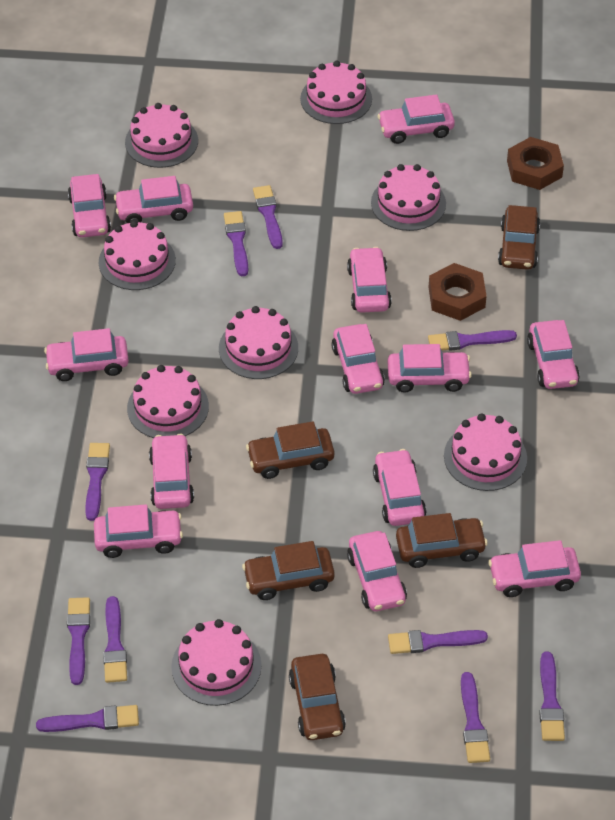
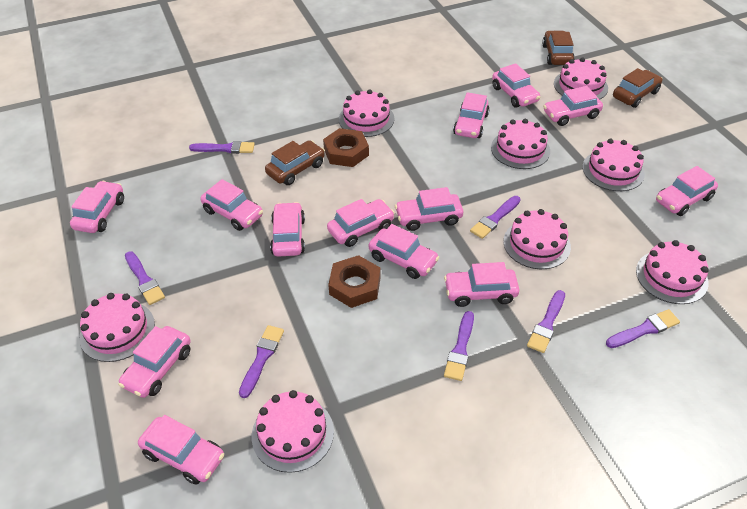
brown car: [242,541,335,600] [246,421,334,479] [289,654,346,740] [396,513,488,568] [498,205,540,270] = 5 -> [265,140,325,185] [542,31,575,65] [613,68,663,108] = 3
purple brush: [36,705,139,732] [67,597,90,685] [85,443,110,521] [103,596,127,683] [224,211,248,276] [253,185,283,249] [388,630,488,654] [428,330,517,351] [461,672,490,763] [539,652,565,741] = 10 -> [125,251,165,305] [189,141,255,154] [239,325,284,398] [444,311,474,381] [470,196,521,239] [527,290,565,353] [606,309,680,348] = 7

